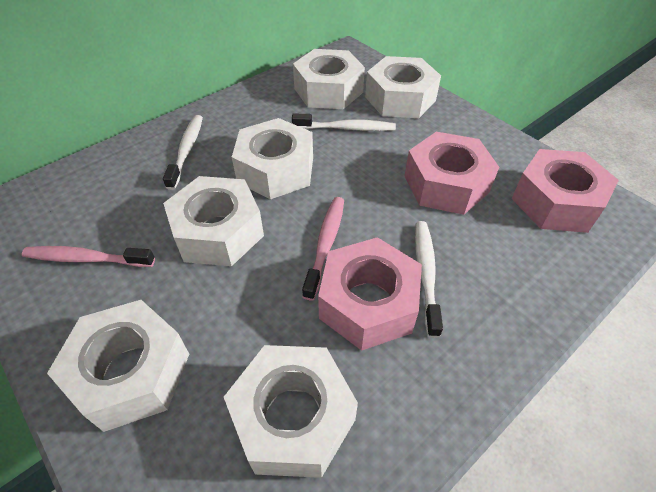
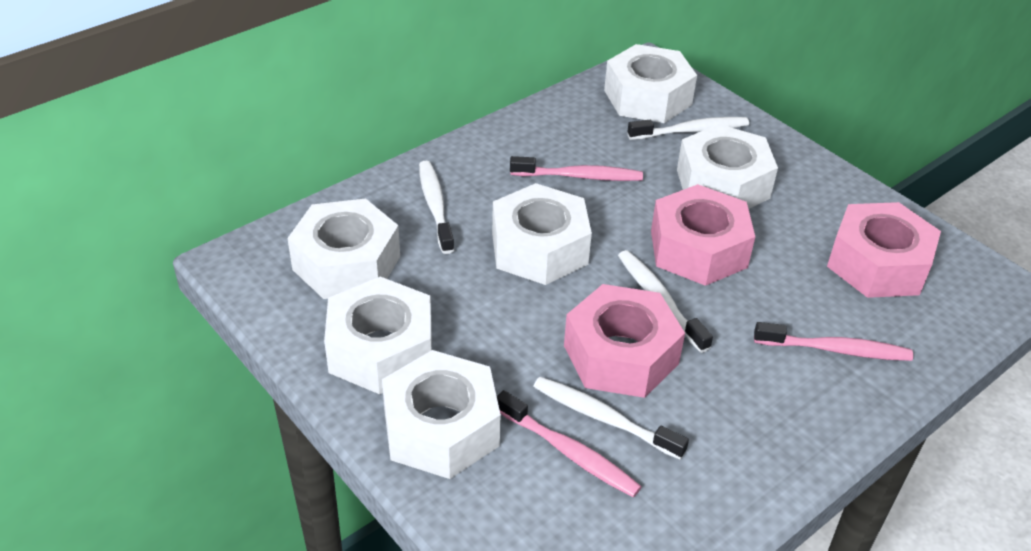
pink toothbrush: [22,246,155,267] [302,197,344,300] = 2 -> [497,390,642,498] [510,156,643,181] [754,322,913,361] = 3
white toothbrush: [163,115,203,190] [292,113,396,131] [415,221,443,338] = 3 -> [419,161,454,254] [533,377,689,460] [618,250,713,353] [627,117,749,140] = 4

